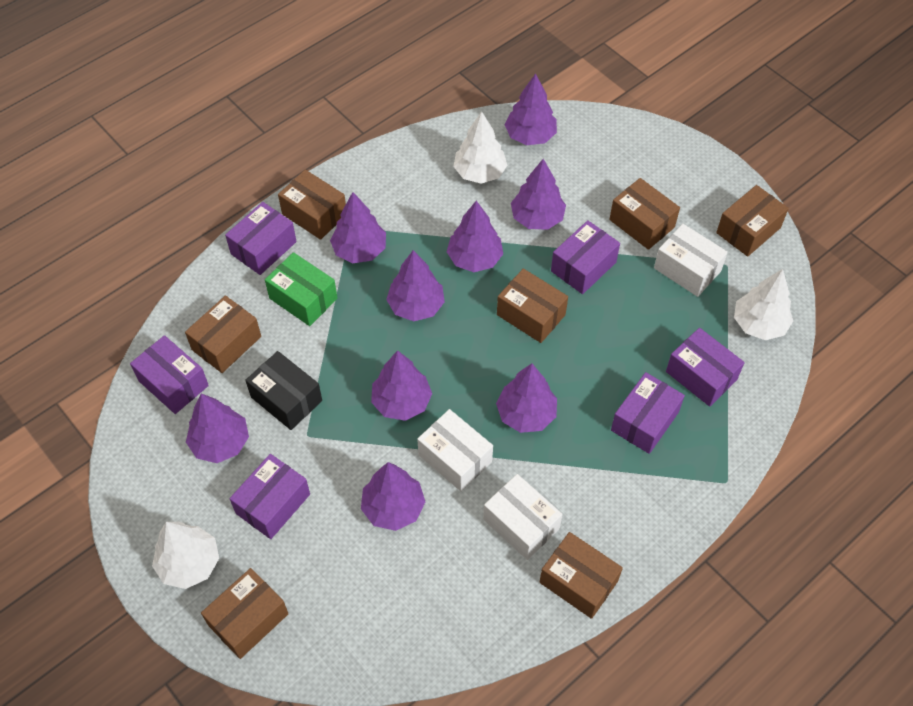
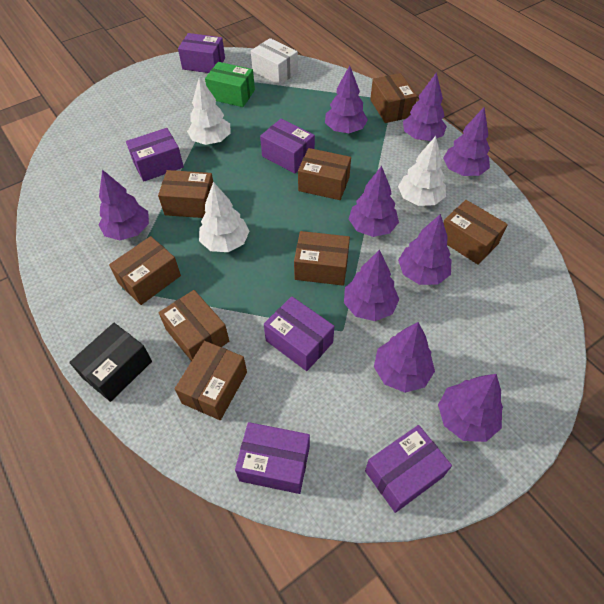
brown box: [185,296,261,373] [201,568,289,659] [278,170,346,240] [497,268,568,343] [539,532,623,619] [609,178,680,250] [716,185,789,257] = 7 -> [109,236,181,305] [158,170,213,218] [159,290,229,361] [175,341,247,420] [294,231,350,286] [298,148,351,200] [370,73,417,123] [443,200,508,265] = 8
white box: [417,409,493,492] [483,474,563,560] [654,224,728,297] = 3 -> [251,38,298,85] = 1

